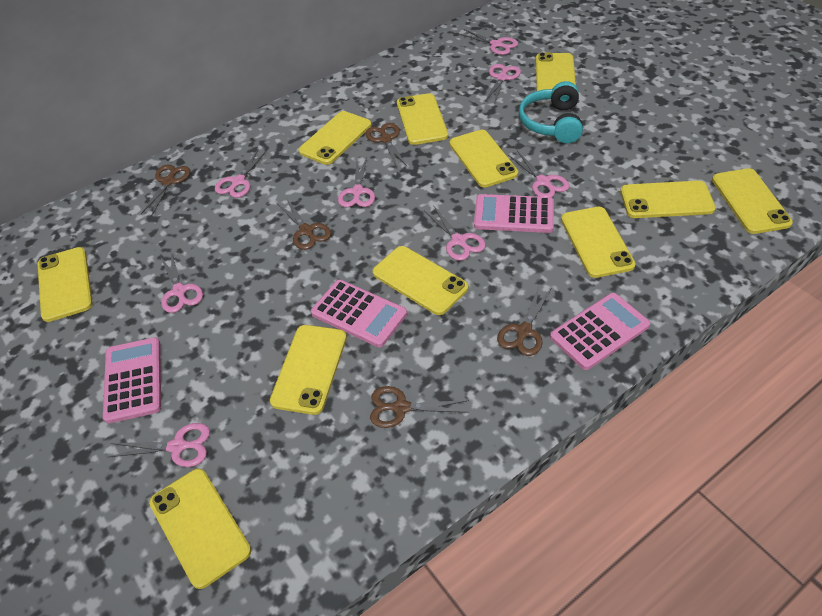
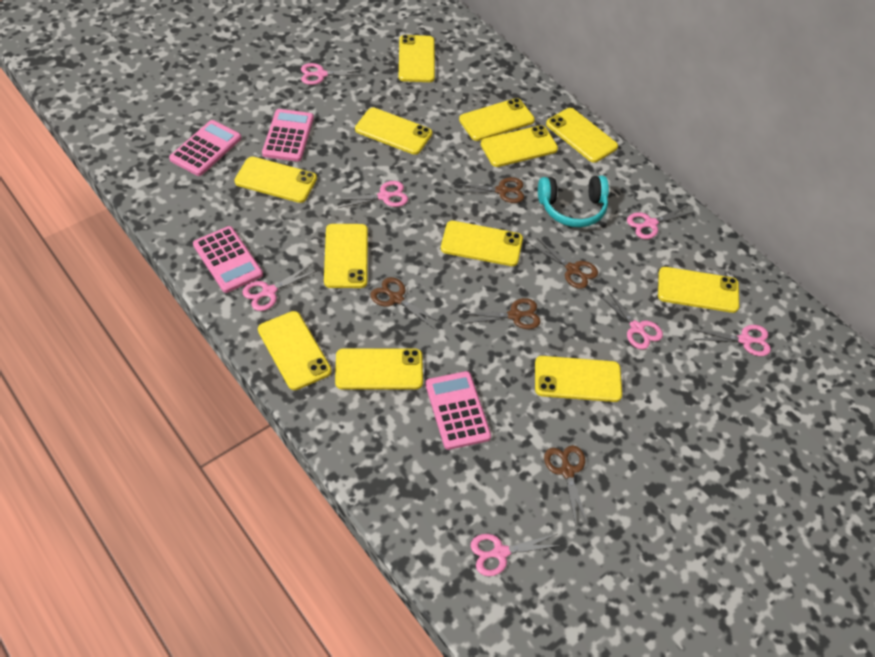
pink scissors: [109,423,210,467] [160,253,203,313] [215,150,267,198] [338,157,375,207] [424,205,486,261] [459,29,518,55] [485,64,521,104] [508,151,569,198] = 8 -> [242,265,317,311] [301,63,365,85] [336,181,408,208] [471,534,562,576] [599,289,663,349] [627,206,694,239] [693,325,771,356] = 7
yellow phone: [38,247,93,322] [149,469,251,589] [270,325,347,415] [299,111,371,165] [372,246,468,315] [397,93,448,145] [450,130,518,187] [536,52,576,91] [561,207,636,278] [620,181,716,218] [712,168,793,234] = 11 -> [235,157,317,203] [258,311,332,390] [324,224,368,288] [335,348,423,390] [355,108,432,155] [399,35,435,82] [441,221,523,266] [459,98,535,141] [481,125,558,167] [535,356,622,402] [546,108,618,163] [658,267,739,313] = 12

